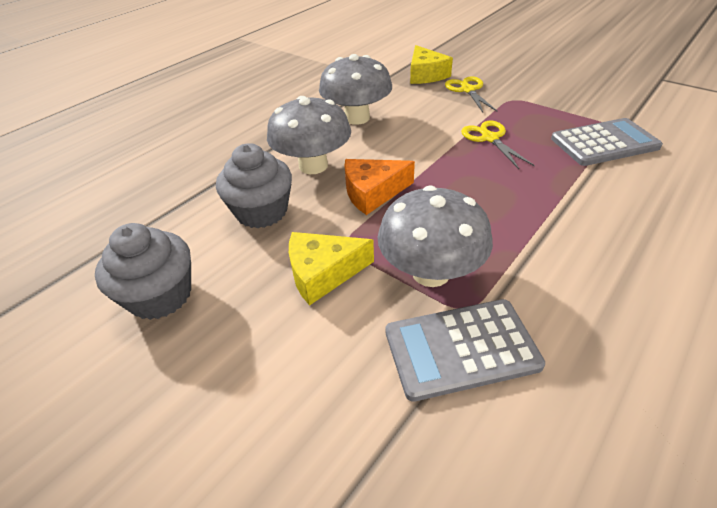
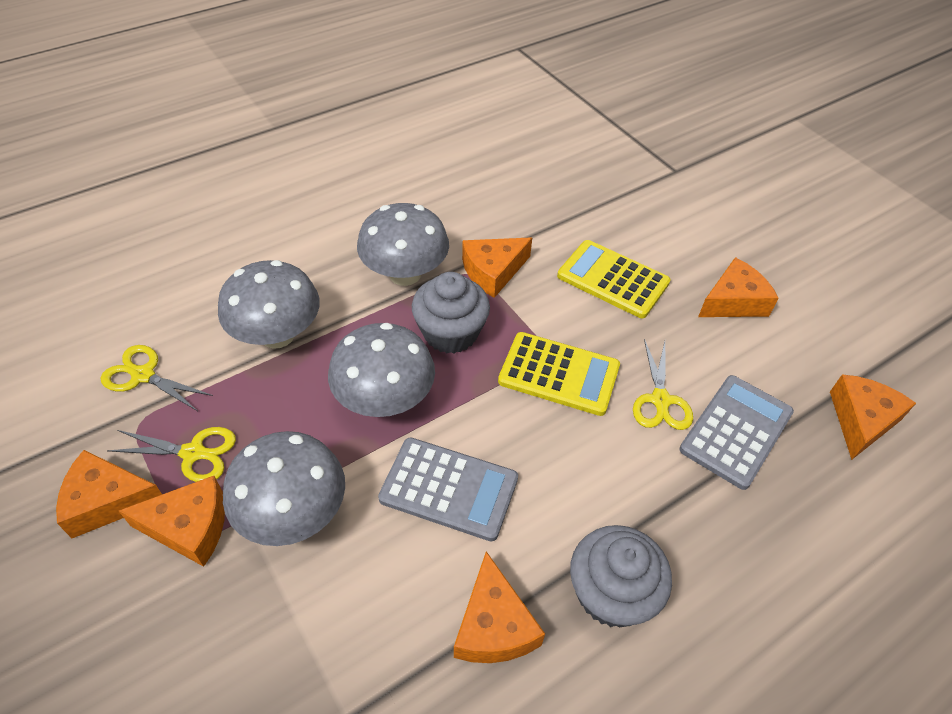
grey mushroom: [267,96,351,174] [319,54,392,125] [377,185,493,287] = 3 -> [218,260,320,349] [223,431,345,546] [328,323,435,417] [357,203,449,286] = 4
orange cheese: [344,159,415,215] = 1 -> [56,450,162,538] [119,476,225,567] [454,551,545,663] [462,237,532,298] [698,257,779,317] [830,374,916,460] = 6
yellow calculator: none = 0 -> [498,332,620,416] [557,240,671,318] = 2
yellow cheese: [289,232,374,305] [410,45,453,84] = 2 -> none = 0
yellow scissors: [445,76,498,112] [461,121,535,169] = 2 -> [101,345,213,411] [107,427,236,482] [633,339,693,430] = 3

